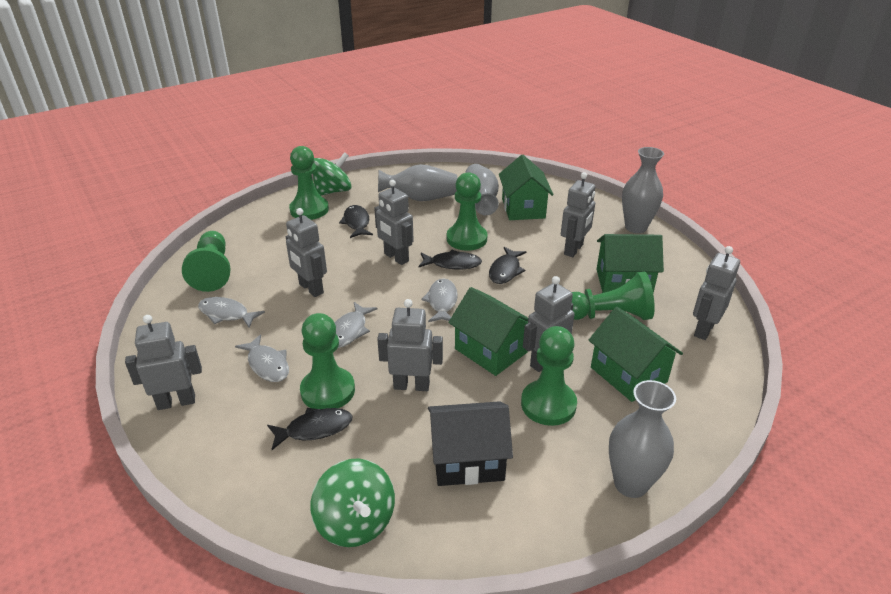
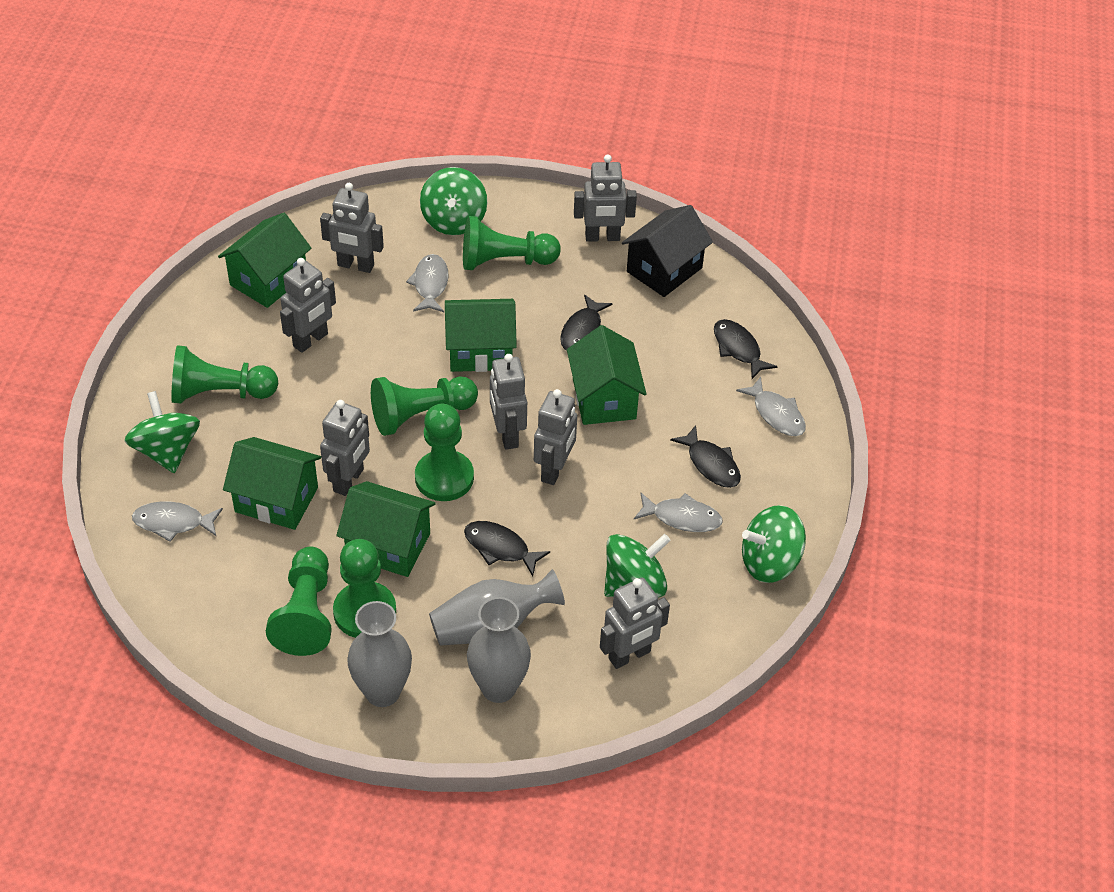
green house: [448,287,528,376] [499,155,554,220] [589,307,683,402] [597,234,664,293] = 4 -> [218,213,312,308] [223,437,321,530] [336,481,436,577] [445,299,517,372] [567,325,646,425] = 5
green spinning top: [310,458,395,547] [313,152,352,195] = 2 -> [125,391,200,473] [420,167,487,235] [604,534,671,597] [742,505,806,583] = 4
grey vase: [378,164,457,201] [465,164,499,215] [609,380,676,498] [622,147,664,233] = 4 -> [347,601,412,707] [429,569,565,646] [467,597,531,703] = 3

